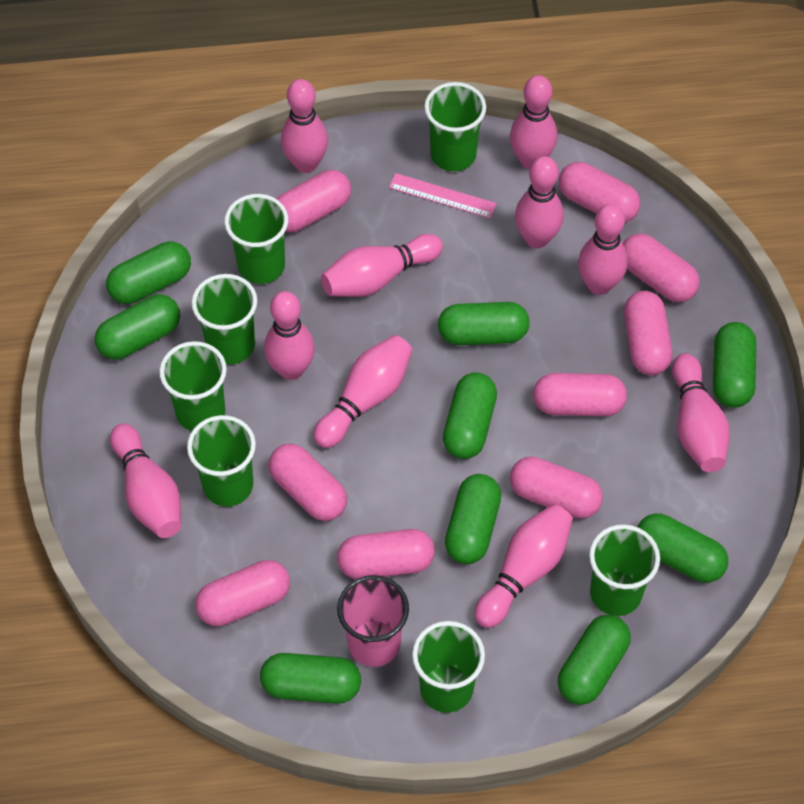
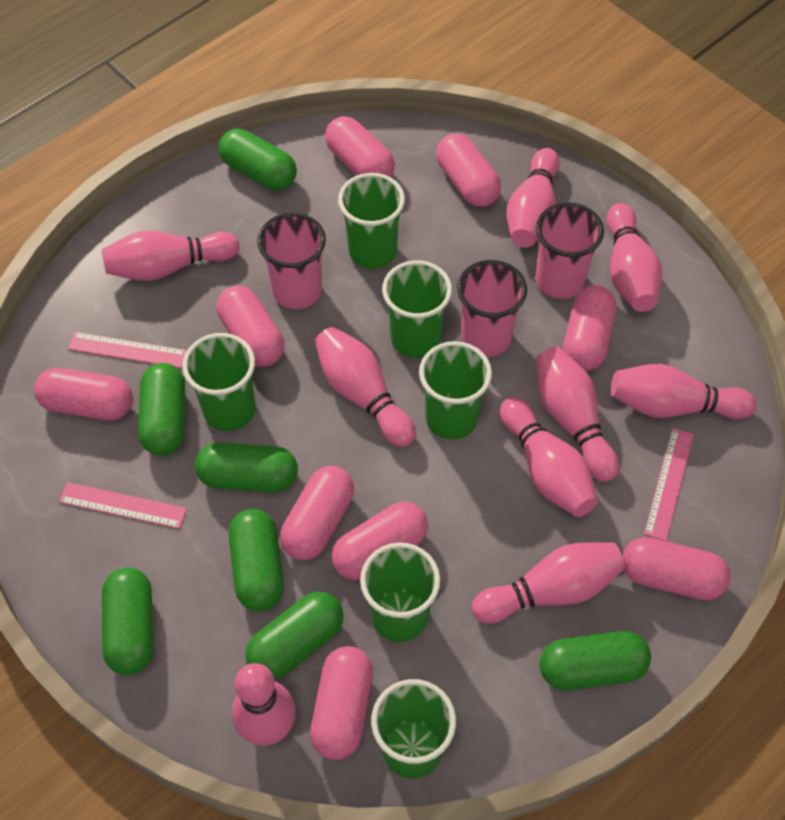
green capsule: [95,294,180,360] [106,242,191,304] [260,653,361,704] [438,302,530,345] [443,372,497,459] [445,474,501,564] [558,615,631,705] [638,513,728,583] [713,322,756,408] = 9 -> [102,567,154,675] [138,363,185,456] [195,442,298,492] [219,129,297,190] [229,509,284,612] [245,591,344,679] [540,631,651,690] = 7
green cup: [159,341,227,431] [187,415,256,506] [192,274,257,364] [224,194,288,284] [412,621,485,713] [424,82,486,171] [589,524,660,616] = 7 -> [182,333,255,431] [338,173,405,269] [360,542,440,642] [371,679,456,779] [382,260,452,358] [419,341,492,440] = 6
pink bowling pin: [110,424,181,538] [264,291,315,380] [281,79,328,173] [313,335,413,448] [321,234,443,297] [474,504,573,628] [510,75,557,169] [515,156,564,248] [578,204,628,295] [672,353,730,472] = 10 -> [102,230,240,281] [232,663,296,746] [315,327,416,447] [472,542,625,623] [500,397,598,517] [506,148,560,248] [536,346,619,482] [607,203,662,312] [611,364,756,419] = 9
pink cup: [337,575,409,667] = 1 -> [257,213,326,309] [457,260,527,357] [535,202,604,299] = 3
pink ruler: [389,173,497,218] = 1 -> [59,482,187,529] [68,332,187,368] [644,428,694,541] = 3

